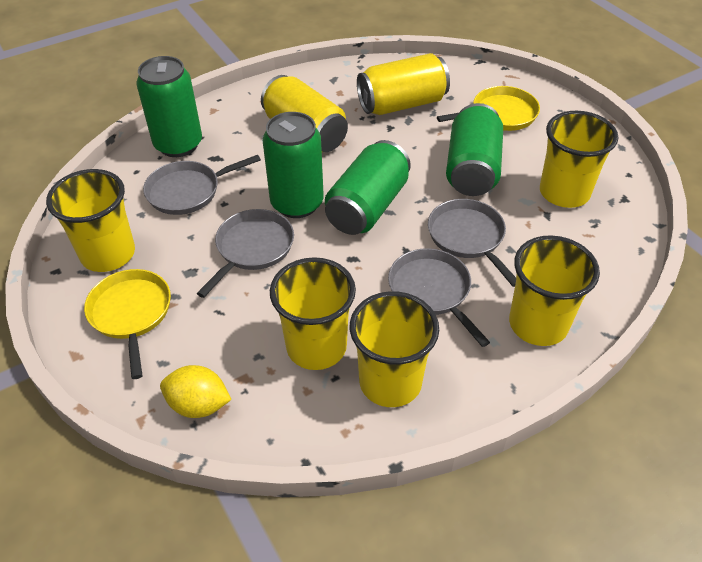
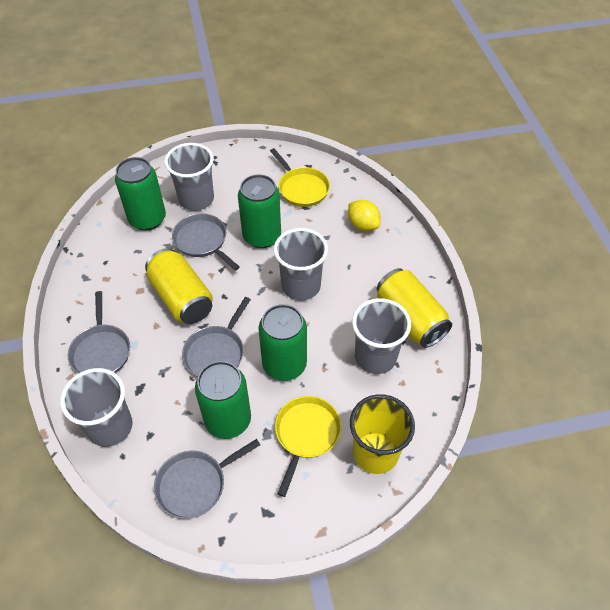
grey cup: none = 0 -> [60,368,133,447] [164,143,214,211] [274,228,328,300] [352,298,411,374] = 4
yellow cup: [46,169,135,272] [270,257,356,370] [350,291,439,407] [509,235,600,346] [540,111,618,208] = 5 -> [350,394,415,474] = 1

